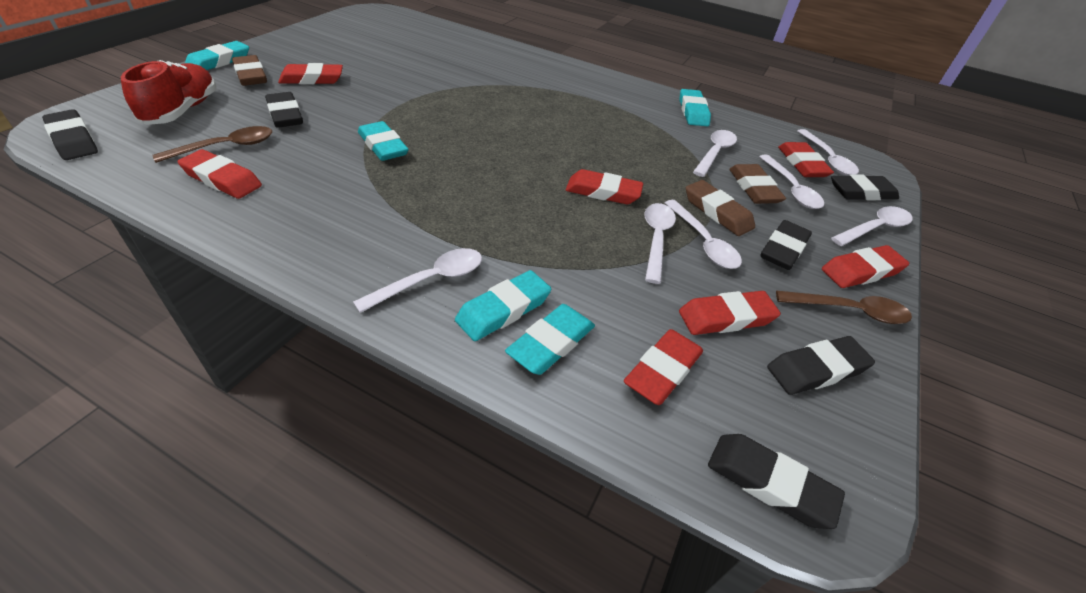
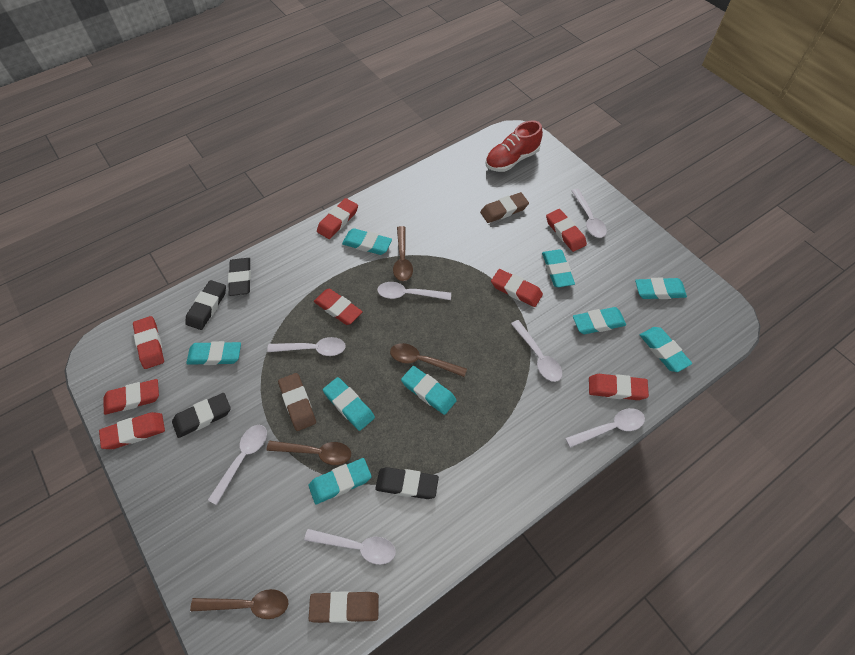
black eraser: [42,109,98,160] [265,92,303,128] [708,434,845,529] [760,220,812,270] [767,336,875,395] [831,174,899,200] = 6 -> [172,393,231,438] [185,280,226,330] [228,258,251,296] [375,467,439,499] = 4
brown spoon: [153,126,272,163] [776,291,912,324] = 2 -> [190,589,288,619] [266,441,351,465] [390,343,467,377] [393,226,413,281] = 4
red eraser: [177,149,262,199] [278,63,343,84] [566,169,643,204] [624,329,703,405] [679,291,781,335] [778,142,834,177] [822,245,909,288] = 7 -> [99,412,165,449] [103,379,159,415] [133,316,164,369] [314,289,363,325] [317,198,358,239] [491,269,543,307] [546,209,587,252] [589,374,649,400] = 8
turquoise eraser: [185,41,249,70] [358,121,409,161] [455,270,551,341] [505,304,595,375] [679,89,711,126] = 5 -> [186,341,241,365] [309,458,371,504] [323,377,375,431] [342,228,392,255] [401,366,457,415] [542,250,575,287] [573,307,626,334] [635,277,687,299] [640,327,692,372] = 9

